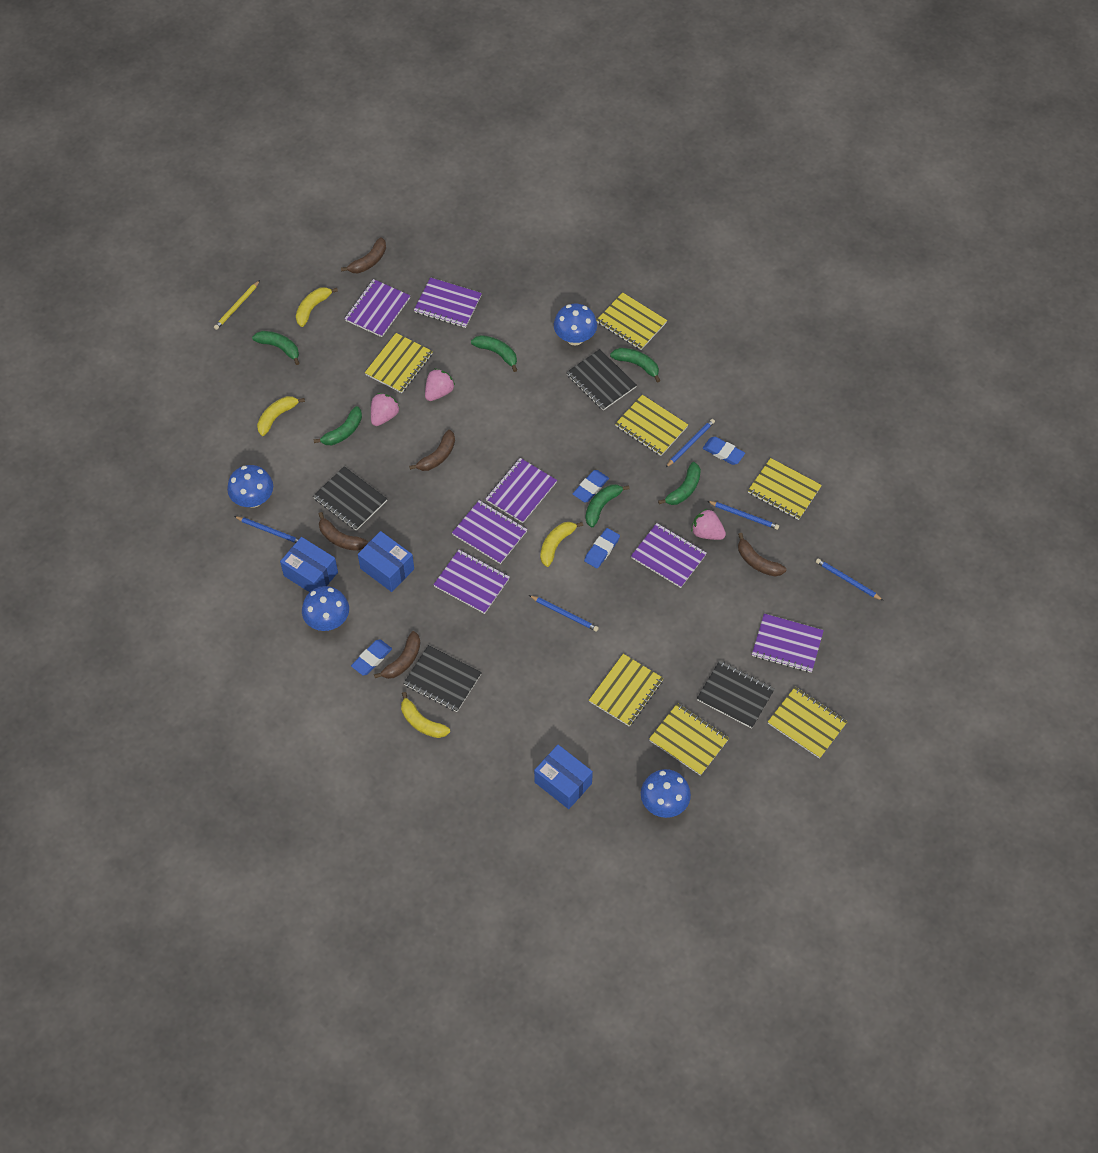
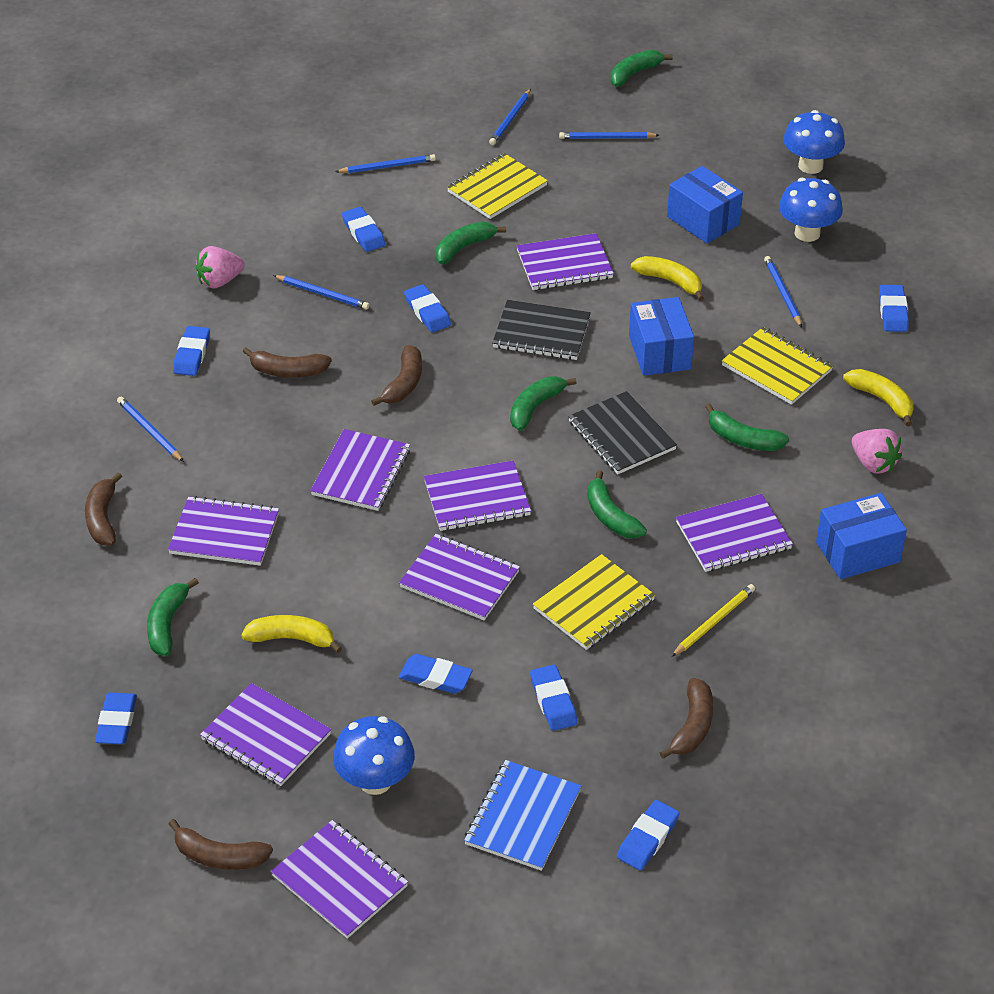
black notebook: [313,466,387,531] [404,645,482,712] [566,349,637,411] [697,660,775,729] = 4 -> [492,300,591,360] [568,391,677,474] = 2
blue eraser: [351,639,392,675] [573,470,609,502] [584,528,620,569] [703,437,745,465] = 4 -> [95,693,137,744] [173,326,210,376] [342,207,386,252] [399,654,473,694] [404,284,451,332] [530,665,578,731] [617,800,680,871] [879,285,909,332] = 8
blue mushroom: [227,465,273,508] [302,586,349,631] [554,304,597,346] [641,769,691,818] = 4 -> [333,716,415,795] [779,178,843,242] [783,110,845,174] = 3
blue notebook: none = 0 -> [464,760,581,871] = 1
blue pencil: [234,516,299,543] [529,595,599,632] [666,419,715,467] [707,501,779,530] [816,558,884,601] = 5 -> [117,397,184,462] [273,275,369,310] [335,154,436,173] [489,89,531,145] [559,132,659,139] [764,256,802,327] = 6
pink strawberry: [371,393,400,426] [425,368,455,401] [691,509,726,540] = 3 -> [196,246,245,289] [852,429,902,473] = 2
purple notebook: [344,279,410,337] [414,277,482,328] [433,550,510,614] [452,500,528,564] [486,458,557,523] [631,523,707,588] [752,613,824,673] = 7 -> [168,496,279,566] [200,683,331,786] [271,820,408,939] [310,429,410,511] [399,534,520,620] [424,461,531,531] [517,233,614,290] [676,494,793,572] = 8
yellow banana: [257,396,305,436] [296,287,338,327] [401,692,450,738] [540,522,583,567] = 4 -> [241,615,342,653] [631,256,704,301] [843,369,913,426] = 3
yellow notebook: [365,333,433,393] [589,654,664,727] [596,292,667,350] [615,395,688,456] [649,703,729,776] [748,458,822,520] [768,687,848,759] = 7 -> [447,153,548,219] [533,554,655,650] [722,327,833,405] = 3

